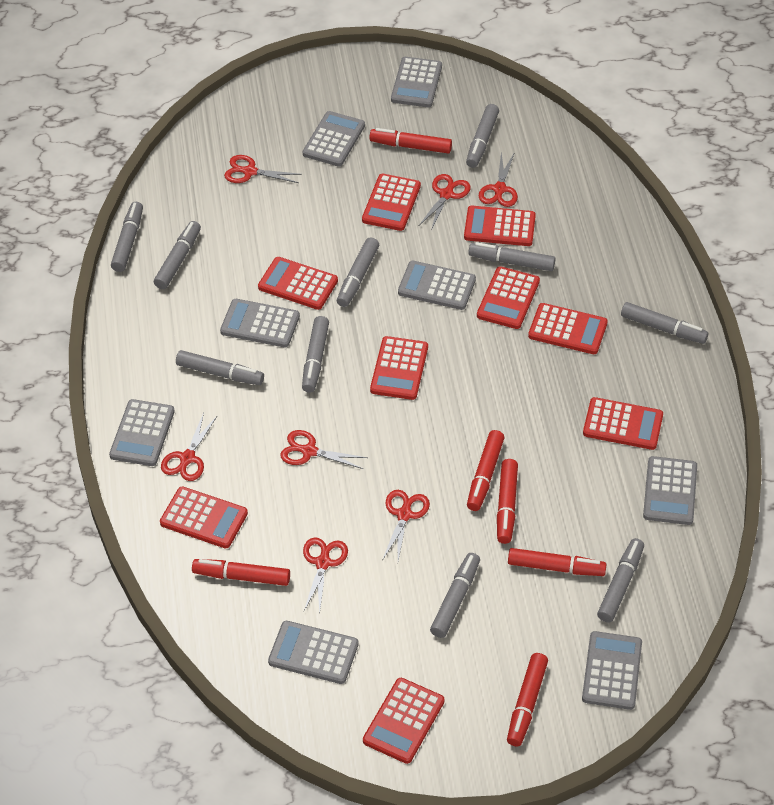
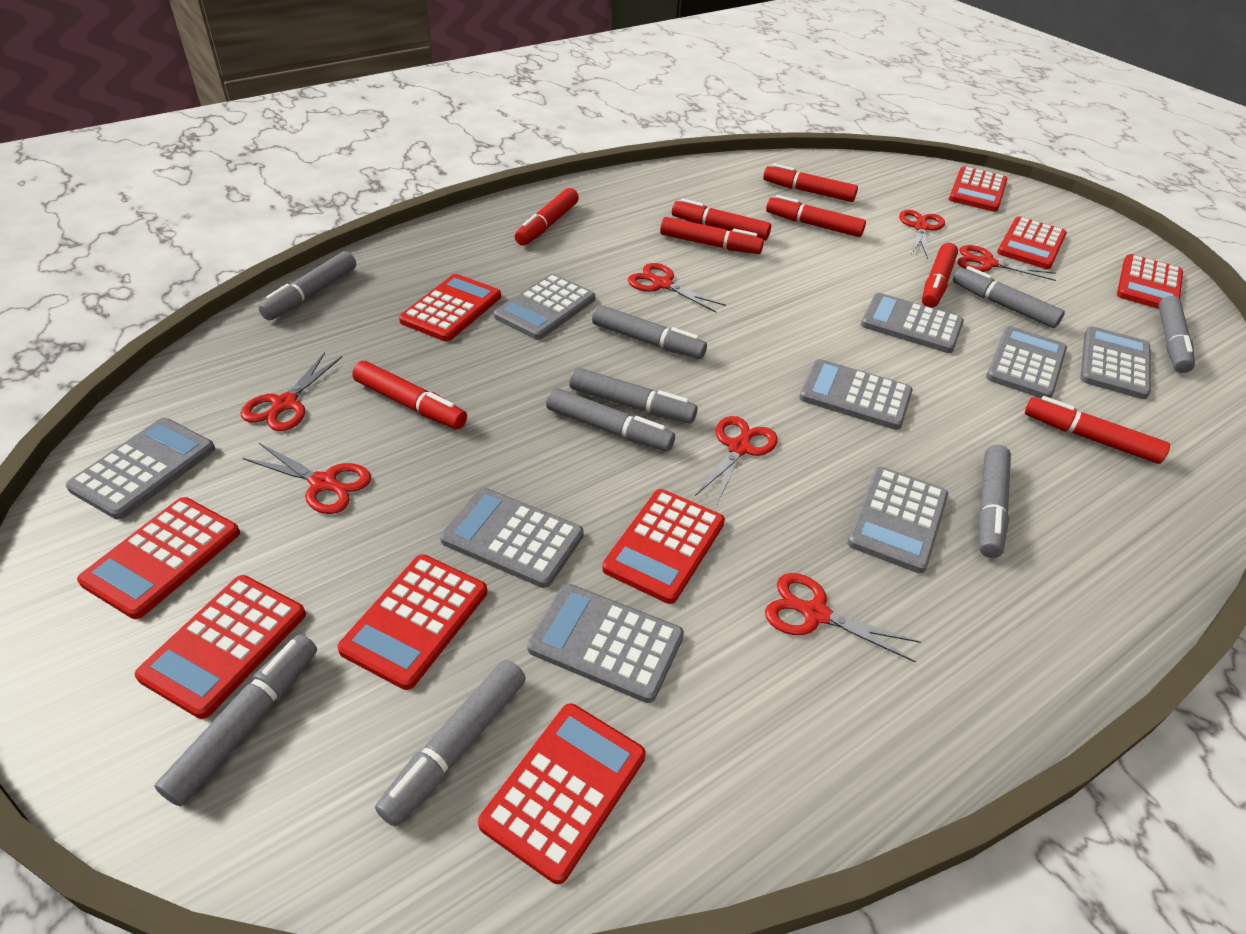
grey calculator: [109,399,175,466] [220,299,300,348] [268,621,359,684] [303,111,365,167] [391,57,442,107] [398,261,476,310] [582,631,642,710] [643,456,697,525] = 8 -> [66,418,215,520] [440,488,583,588] [494,274,595,340] [527,584,684,703] [799,359,913,430] [847,467,948,573] [861,293,964,353] [986,326,1067,398] [1080,326,1151,399] = 9
grey marker: [111,202,143,272] [154,221,201,289] [176,350,264,385] [302,316,329,393] [337,237,379,307] [430,553,480,638] [466,104,499,168] [468,242,555,271] [597,538,644,622] [621,302,709,344] = 10 -> [155,635,317,806] [259,251,356,320] [375,660,526,826] [546,388,675,452] [569,367,698,424] [592,305,707,359] [953,266,1065,328] [978,445,1011,558] [1158,296,1195,373] = 9
red marker: [192,559,290,586] [369,128,452,154] [467,430,505,511] [497,459,518,544] [507,653,548,746] [508,548,607,576] = 6 -> [352,361,467,429] [515,188,579,246] [660,217,764,254] [672,198,771,240] [763,164,858,202] [766,195,866,237] [922,243,958,308] [1025,396,1170,464] = 8

